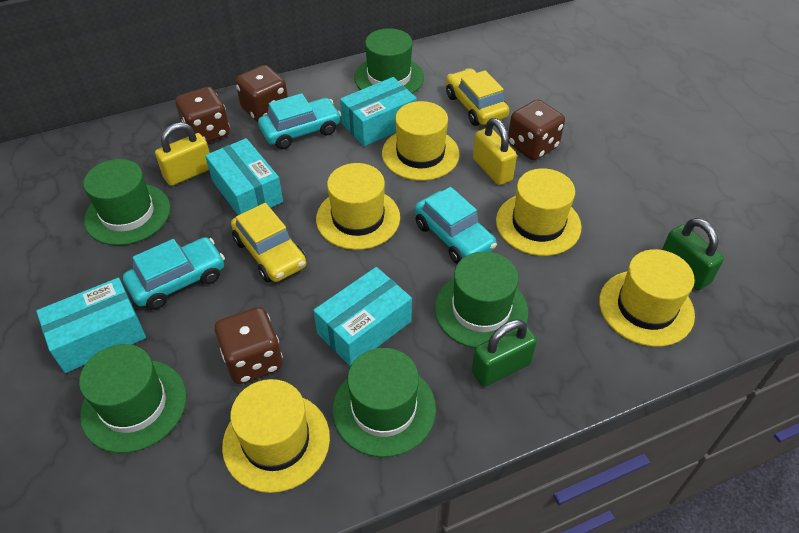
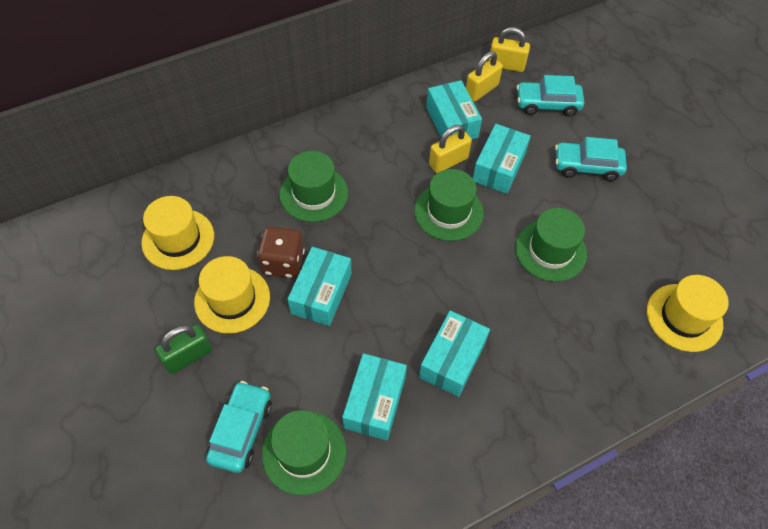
brown dice: [176,87,230,143] [215,307,283,384] [235,65,288,122] [508,100,565,160] = 4 -> [257,226,305,278] = 1
green hat: [79,344,187,453] [83,159,171,245] [332,348,436,457] [354,28,424,94] [435,251,528,348] = 5 -> [262,410,346,496] [280,151,348,222] [414,169,484,241] [515,208,587,282] = 4
green padlock: [472,319,537,387] [662,218,724,290] = 2 -> [155,324,212,374] = 1
turquoise box: [36,278,146,373] [205,138,283,215] [313,267,412,367] [340,77,417,146] = 4 -> [287,247,352,326] [342,353,407,441] [419,311,490,397] [426,80,482,139] [473,124,531,194] = 5
yellow car: [231,203,307,282] [446,68,509,126] = 2 -> none = 0
yellow hat: [222,379,330,493] [316,163,400,250] [382,101,460,181] [496,168,582,256] [599,249,695,347] = 5 -> [141,196,214,270] [194,256,270,334] [647,275,729,352] = 3
yellow padlock: [155,122,210,186] [473,118,517,185] = 2 -> [429,125,472,173] [466,51,503,102] [489,27,530,72] = 3

